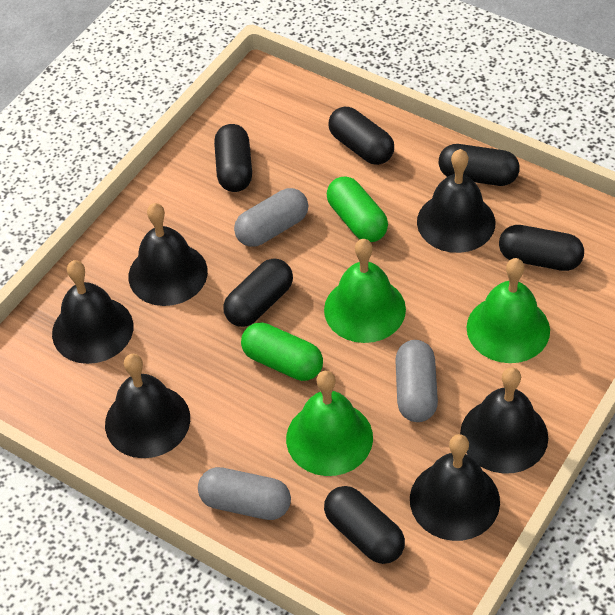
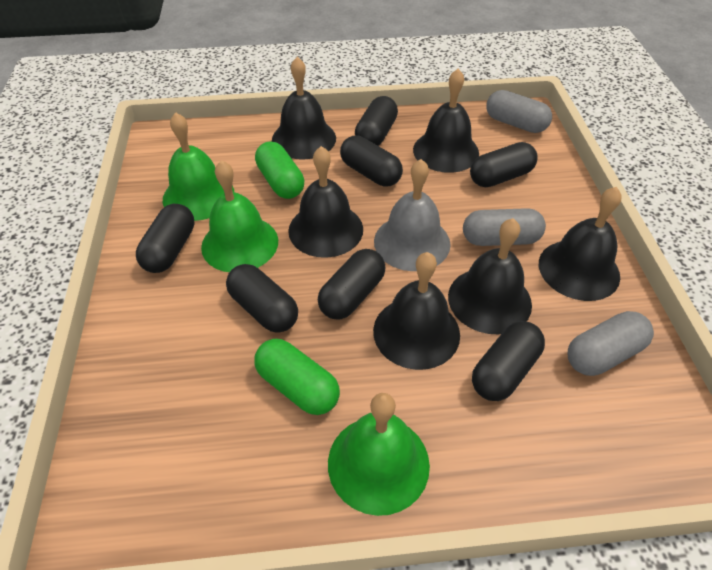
black capsule: [214,124,252,192] [223,258,293,327] [324,486,405,564] [328,107,394,165] [439,144,520,186] [499,225,584,271] = 6 -> [136,204,195,273] [226,264,298,333] [318,249,386,320] [340,136,403,187] [355,96,398,146] [470,142,538,187] [472,321,545,401] = 7
grey bell: none = 0 -> [374,159,450,271] = 1

